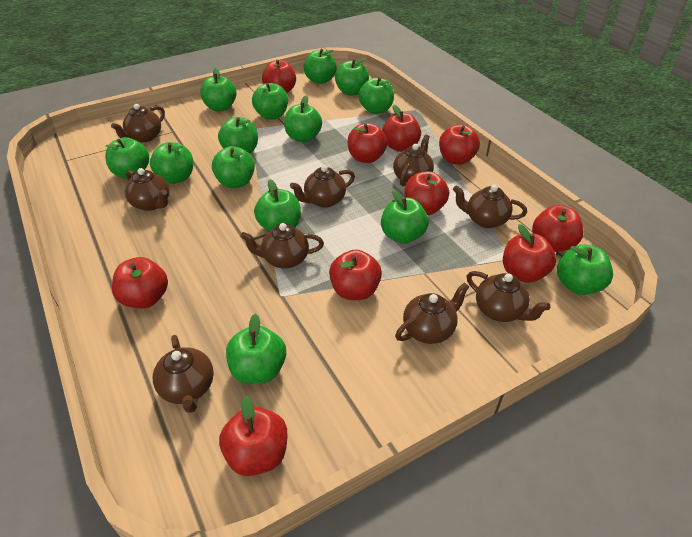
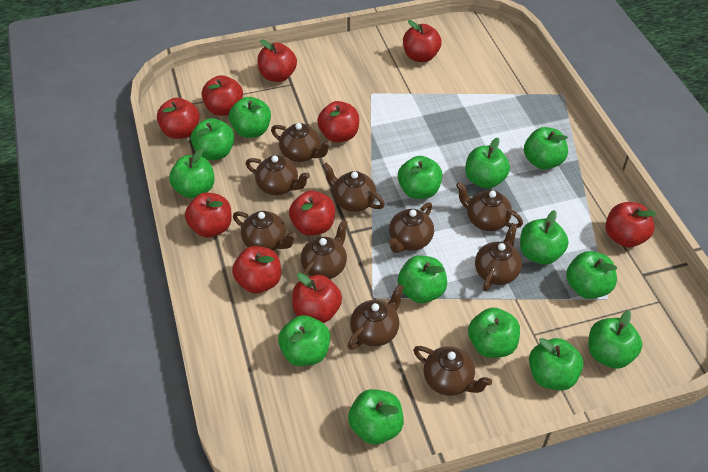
brown teapot: [111,104,165,142] [125,168,170,211] [153,335,214,413] [240,223,324,268] [290,165,355,208] [393,135,434,186] [395,282,469,344] [453,185,527,228] [467,271,551,322] = 9 -> [233,211,297,251] [246,155,310,195] [271,123,331,162] [301,220,347,279] [323,163,385,212] [348,284,404,350] [389,202,434,253] [413,346,492,396] [456,182,523,231] [475,223,522,291] = 10

